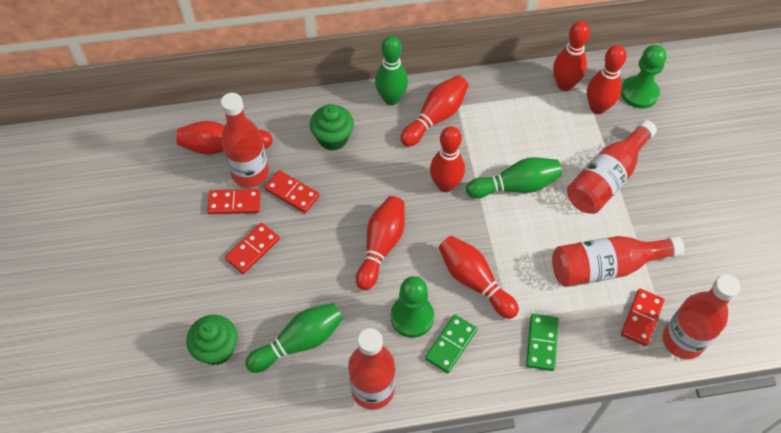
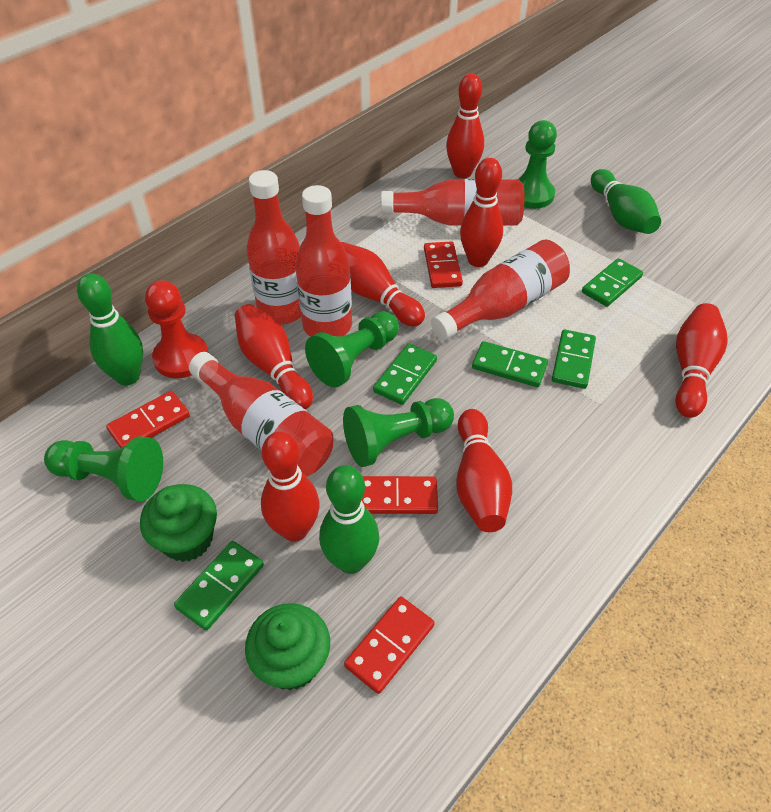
green domino: [425,315,477,373] [526,314,559,371] = 2 -> [174,541,264,630] [373,344,437,405] [472,341,548,387] [552,329,596,389] [582,258,643,307] = 5
green pawn: [391,276,434,338] [621,45,667,109] = 2 -> [44,437,163,501] [305,311,399,387] [343,398,454,467] [519,120,557,209] = 4
red pawn: none = 0 -> [145,280,209,378] = 1

